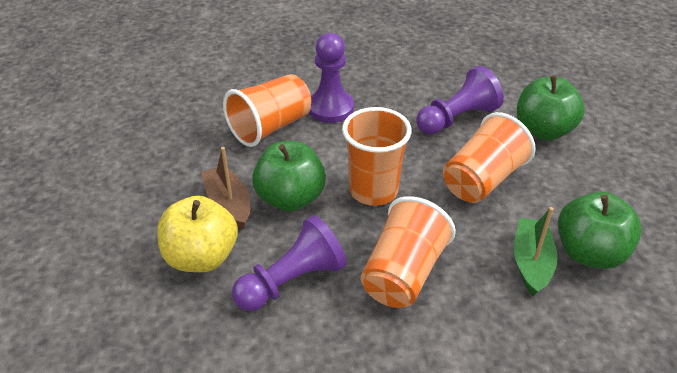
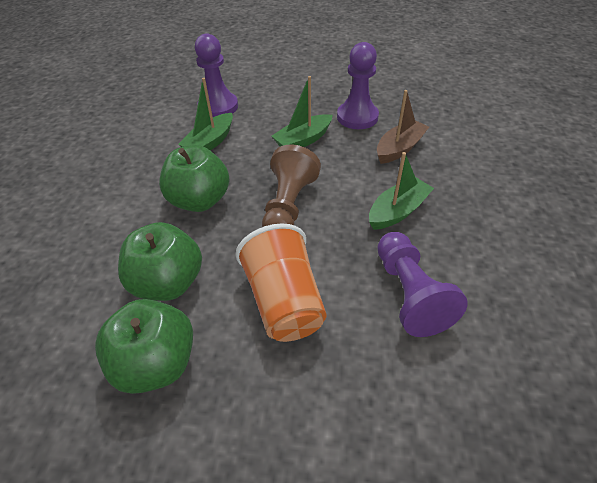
brown pawn: none = 0 -> [262,144,321,227] = 1
green boat: [514,207,558,296] = 1 -> [178,78,233,151] [272,76,333,147] [369,152,434,230] = 3
orange cup: [223,74,311,147] [342,107,412,206] [361,196,456,308] [443,112,536,203] = 4 -> [235,223,327,342] = 1
yellow apple: [157,195,238,272] = 1 -> none = 0

